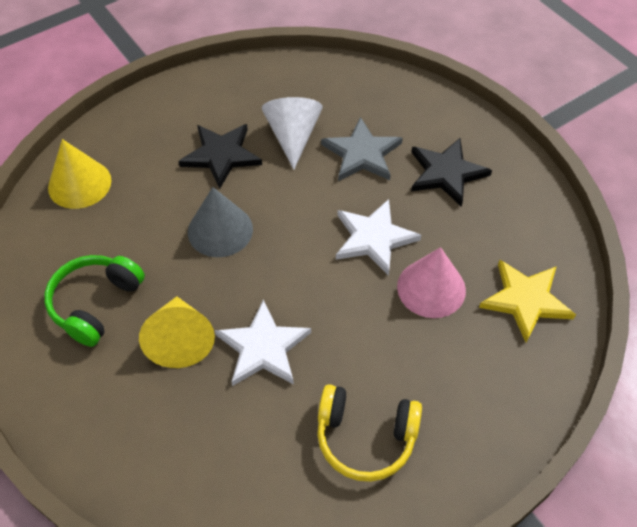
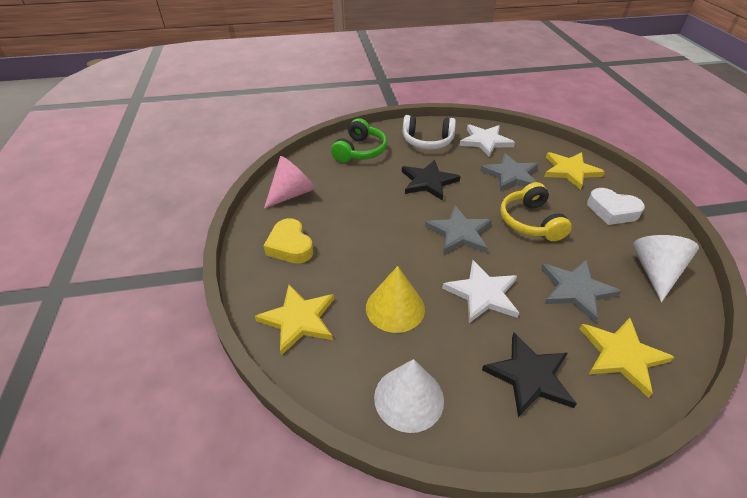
grey cone: [188,187,253,257] = 1 -> none = 0
grey star: [321,117,403,181] = 1 -> [425,206,492,254] [480,153,538,191] [541,260,621,323] = 3
white cone: [262,97,323,169] = 1 -> [374,359,444,433] [632,235,699,303] = 2
white headphones: none = 0 -> [403,115,456,149] = 1
white heart: none = 0 -> [587,188,645,225] = 1
yellow cone: [48,139,112,209] [139,296,215,368] = 2 -> [366,266,425,333] = 1
yellow heart: none = 0 -> [263,218,313,264] = 1
yellow star: [479,260,576,342] = 1 -> [255,285,334,356] [544,152,605,190] [580,318,674,398] = 3

